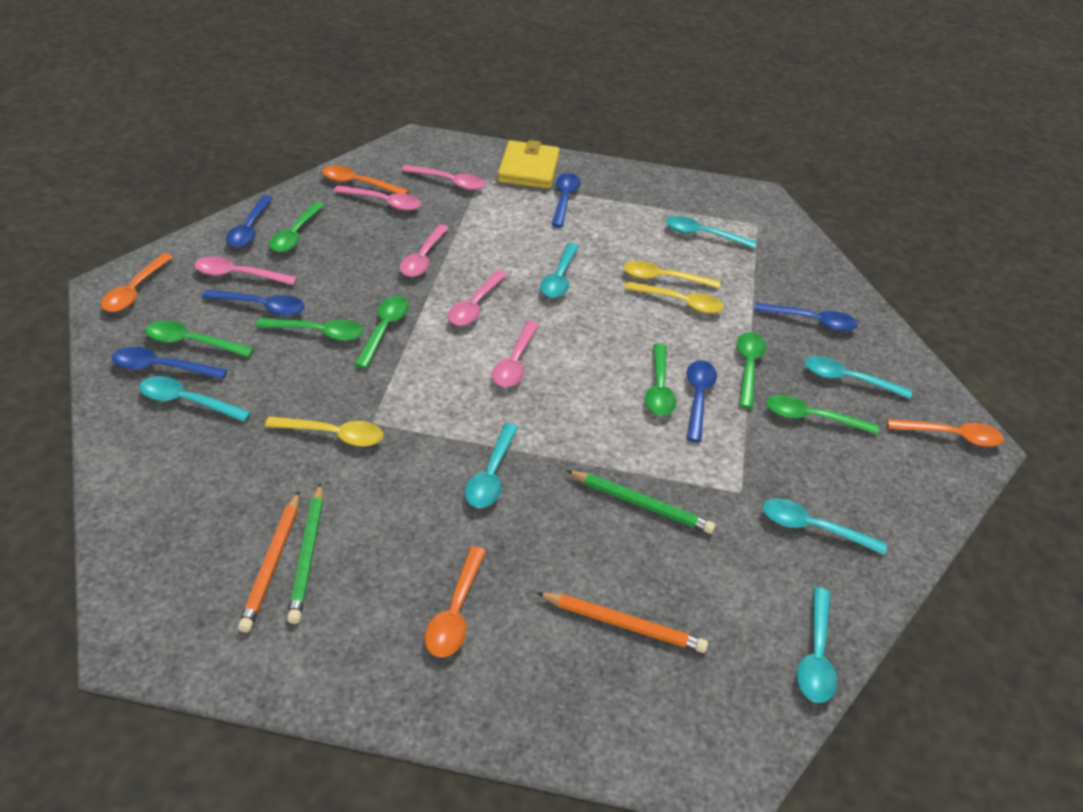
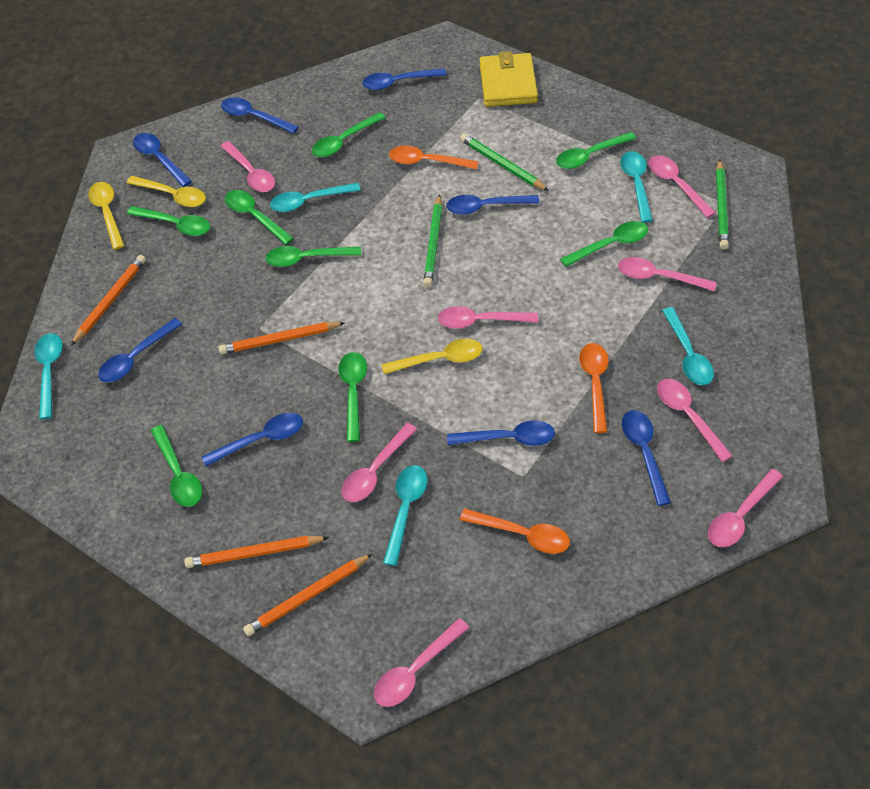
blue spoon: [112,347,227,379] [202,290,305,316] [226,195,273,248] [551,173,581,227] [687,360,717,442] [755,303,858,331] = 6 -> [98,318,182,382] [133,133,192,187] [201,413,303,466] [221,97,299,134] [362,68,447,90] [446,195,539,215] [447,420,555,446] [622,410,671,506] = 8
green pencil: [287,483,323,624] [566,470,715,534] = 2 -> [423,194,442,287] [460,133,549,191] [716,159,729,250] = 3
green spoon: [145,320,254,358] [256,318,364,341] [269,202,325,252] [354,296,409,368] [645,344,676,416] [737,332,766,409] [766,395,879,435] = 7 -> [127,206,210,236] [151,425,202,507] [225,190,294,245] [265,246,361,267] [312,112,386,157] [338,352,367,442] [556,132,637,169] [560,221,648,267] = 8
orange pencil: [238,491,299,632] [536,592,708,653] = 2 -> [71,255,146,346] [184,536,329,568] [218,322,345,354] [243,554,373,636] = 4
orange spoon: [101,253,173,312] [322,165,409,194] [425,546,486,657] [887,419,1004,447] = 4 -> [389,146,479,169] [460,508,570,554] [579,343,609,433] = 3
pink spoon: [194,256,297,285] [333,185,421,211] [400,224,449,277] [401,165,486,190] [448,270,507,326] [492,321,539,387] = 6 -> [220,141,275,192] [342,423,417,502] [374,618,469,707] [438,306,538,329] [618,257,717,291] [649,155,716,218] [657,379,733,462] [708,469,783,547] = 8
turquoise spoon: [139,376,251,422] [465,423,518,508] [540,243,579,298] [666,216,757,249] [763,498,887,555] [797,587,837,703] [805,356,912,399] = 7 -> [34,333,63,419] [270,183,361,212] [383,465,428,566] [620,151,653,223] [662,307,714,385] = 5

